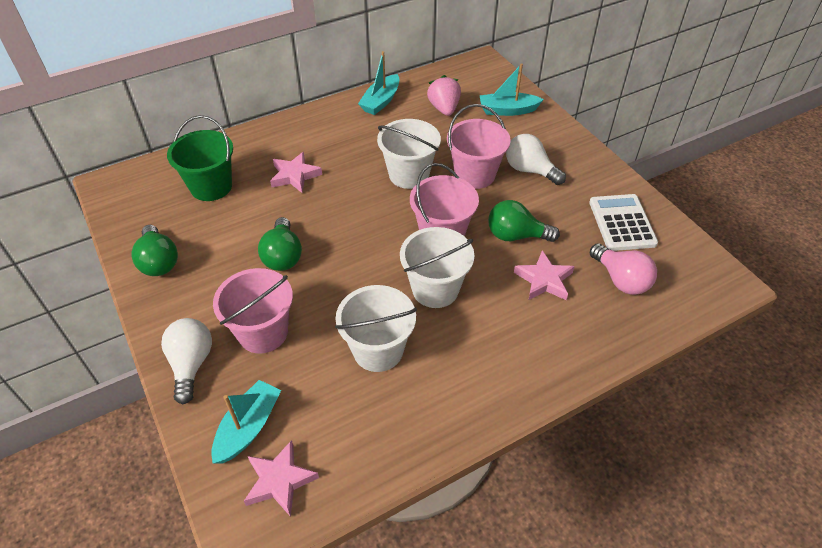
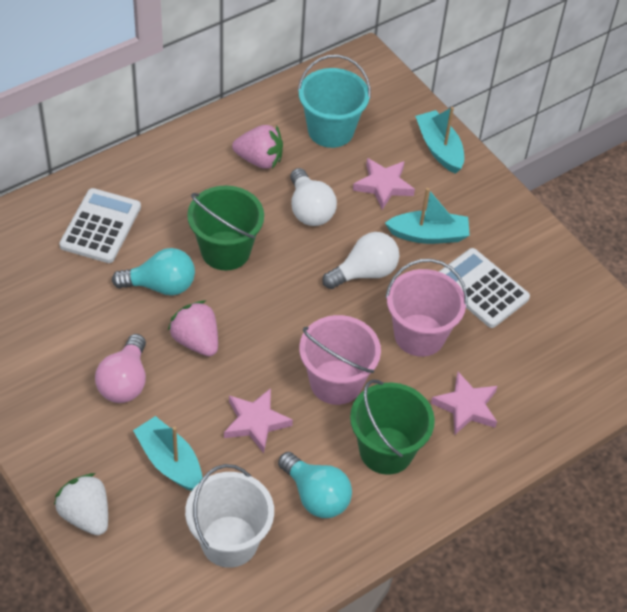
green bucket: [167,115,233,201] = 1 -> [187,185,264,270] [350,379,435,475] = 2
green light bulb: [131,225,178,276] [258,217,302,271] [488,200,560,242] = 3 -> none = 0
pink bucket: [213,268,293,354] [410,163,479,237] [447,104,511,189] = 3 -> [299,315,381,405] [385,259,467,357] = 2
pink strawberry: [427,75,461,116] = 1 -> [168,301,218,356] [232,125,283,169] = 2
turquoise bucket: none = 0 -> [297,55,371,148] = 1
turquoise light bulb: none = 0 -> [112,248,195,296] [278,452,352,518] = 2
white bucket: [335,285,417,372] [377,119,441,189] [400,227,474,308] = 3 -> [185,464,274,568] = 1
white calculator: [589,194,658,251] = 1 -> [59,188,141,263] [439,248,530,328] = 2
white strawberry: none = 0 -> [54,473,108,535] = 1

